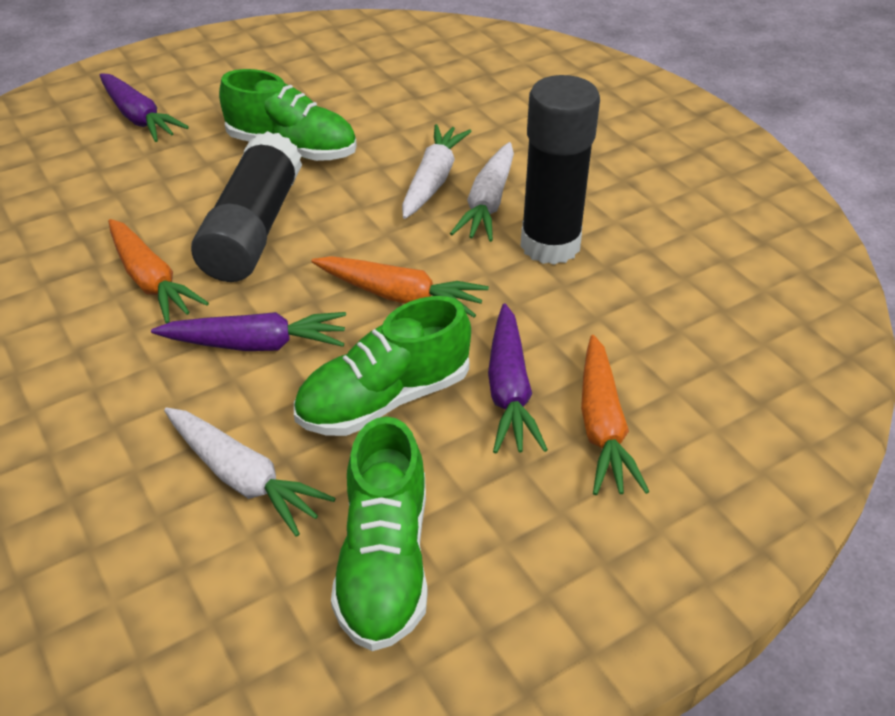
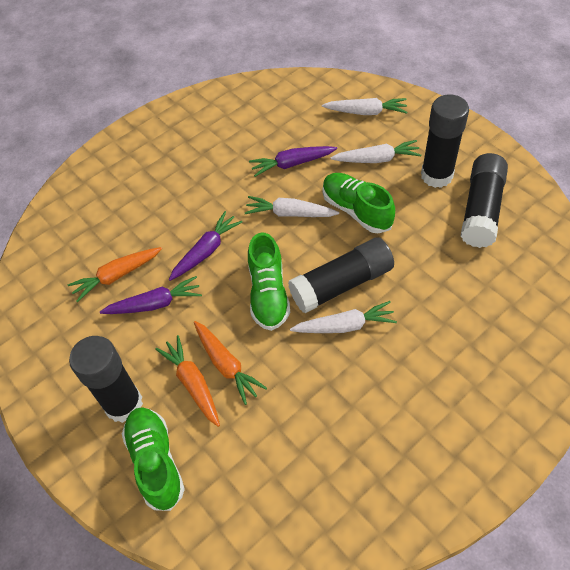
black glue stick: [191,131,302,282] [520,75,600,265] = 2 -> [69,336,143,423] [288,237,394,313] [421,94,469,188] [460,153,508,248] = 4
white carrot: [164,408,336,537] [402,124,472,219] [450,142,514,242] = 3 -> [245,196,339,217] [290,301,397,333] [322,98,407,115] [330,140,421,163] = 4

